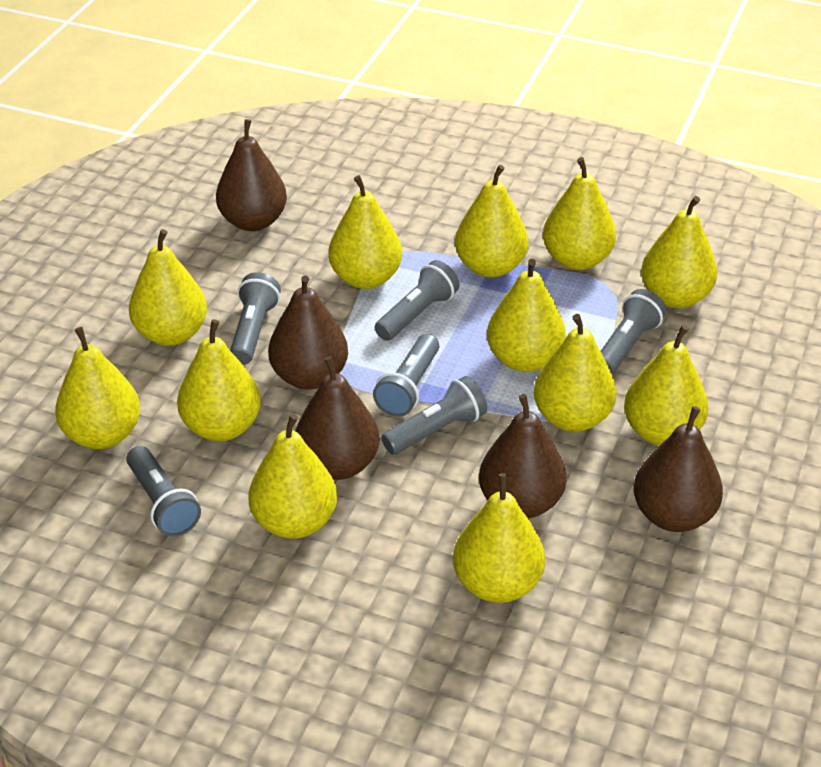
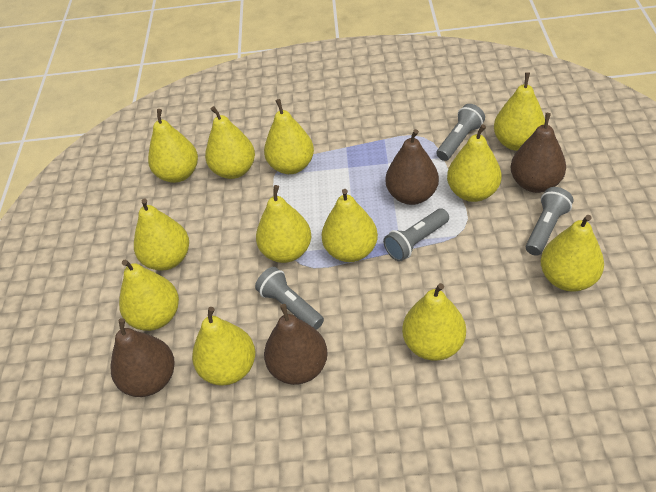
brown pear: [216,119,287,231] [268,275,348,389] [295,356,379,480] [479,394,566,518] [633,406,723,532] = 5 -> [111,318,175,397] [264,304,328,385] [386,129,439,205] [511,113,566,193] = 4
grey flashlight: [126,446,201,537] [230,272,281,365] [373,334,439,417] [375,260,459,341] [381,376,487,455] [601,289,666,374] = 6 -> [255,267,324,330] [383,208,449,262] [436,104,485,161] [526,187,574,256] = 4

